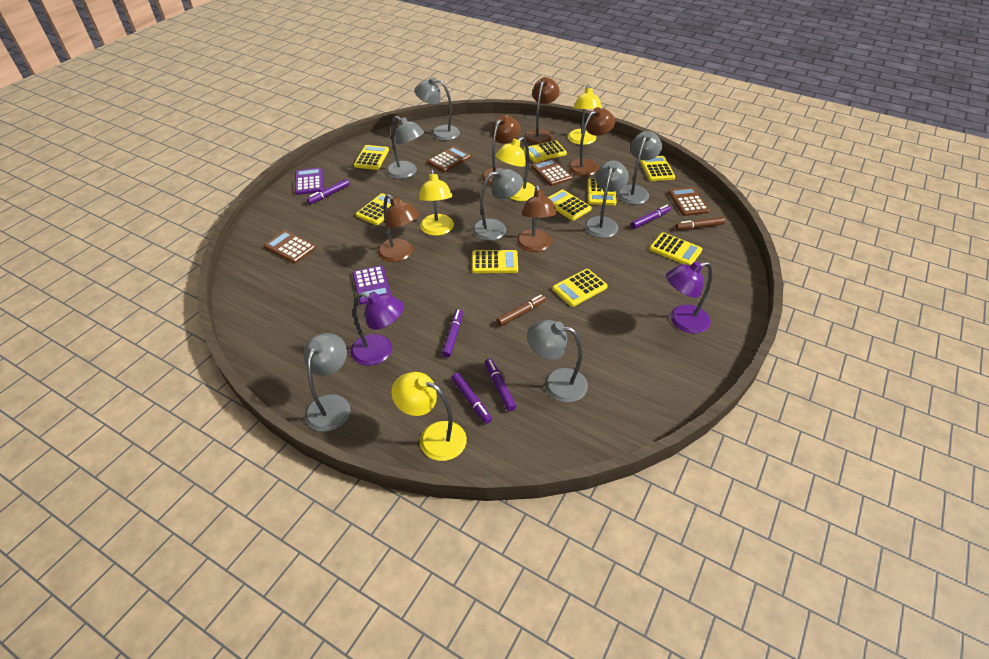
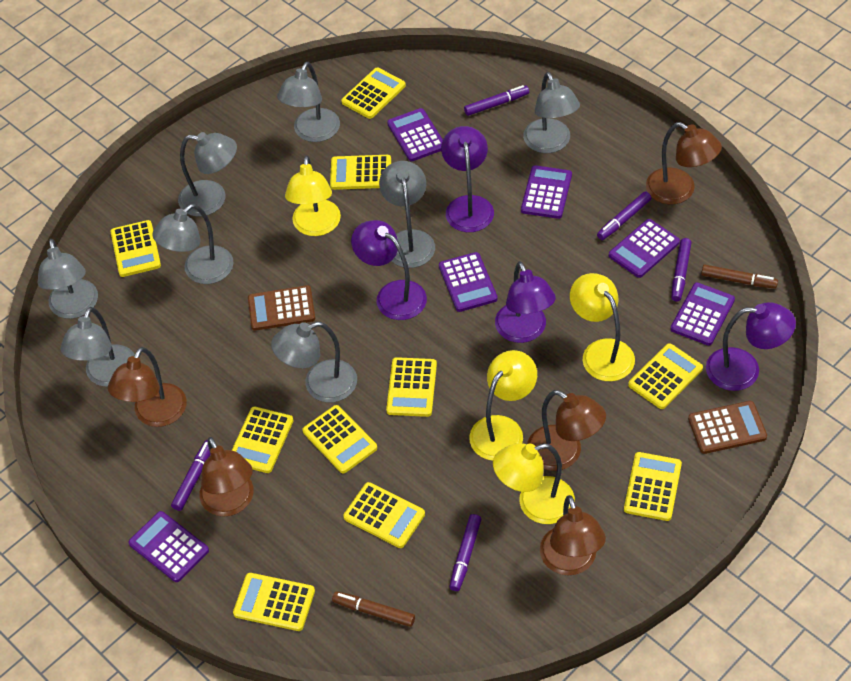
brown calculator: [264,230,316,264] [427,146,471,172] [531,158,572,186] [668,187,709,216] = 4 -> [248,285,315,331] [688,401,767,454] = 2
grey lamp: [304,333,350,432] [386,116,424,179] [414,77,460,141] [472,168,523,241] [527,320,588,403] [584,160,629,238] [617,131,662,204] = 7 -> [38,239,98,319] [60,307,135,387] [153,204,234,284] [178,132,237,216] [271,322,357,403] [277,62,340,142] [379,161,435,268] [523,72,580,153] = 8
purple calculator: [295,168,323,195] [352,266,391,305] = 2 -> [128,511,209,582] [387,108,443,161] [439,252,498,312] [521,165,572,219] [609,219,680,278] [671,283,735,346] = 6
purple lamp: [350,292,404,366] [666,261,713,334] = 2 -> [351,220,427,320] [441,126,494,232] [495,261,556,343] [706,302,796,391] = 4
yellow calculator: [354,145,389,170] [356,193,402,225] [472,250,518,273] [524,140,567,162] [548,190,592,220] [552,269,608,307] [588,178,616,206] [640,156,675,181] [649,232,702,265] = 9 -> [110,220,161,277] [231,407,294,473] [233,573,315,631] [302,405,377,473] [330,155,391,190] [341,68,406,119] [343,482,425,548] [386,357,437,417] [624,452,682,521] [628,343,703,409] = 10

